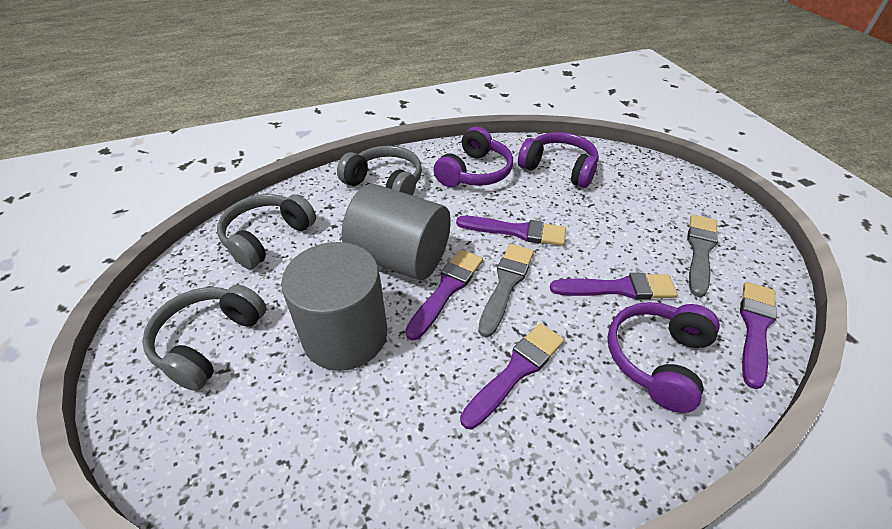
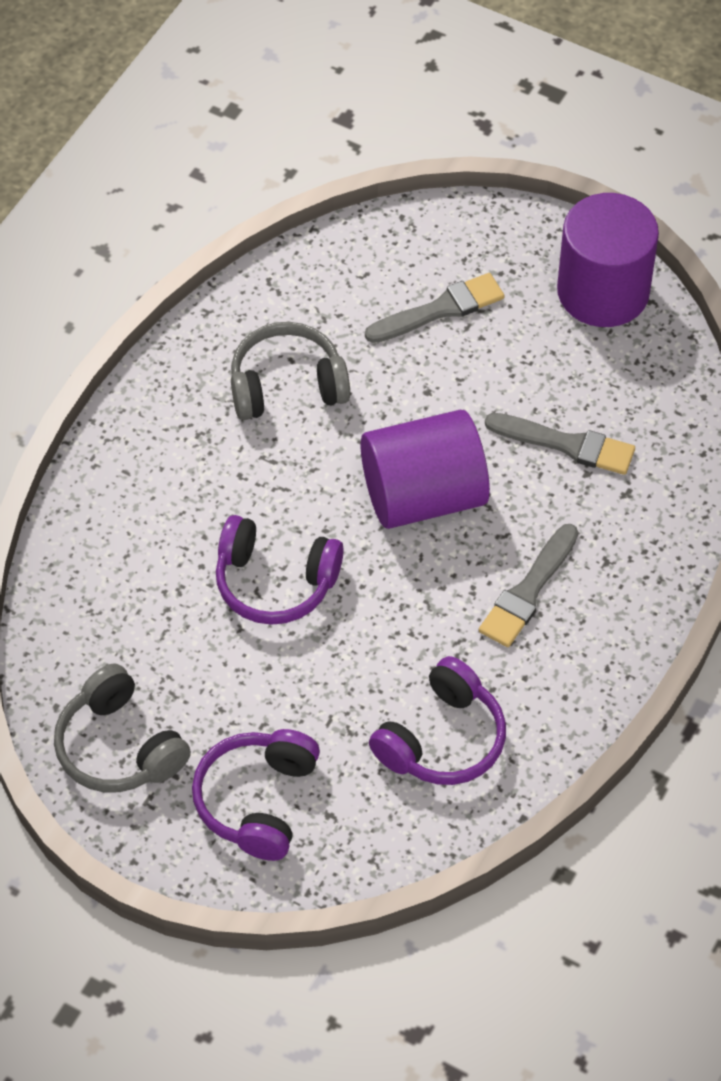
grey brush: [478,244,534,337] [687,215,718,297] = 2 -> [365,273,505,343] [479,524,578,647] [485,413,635,475] = 3
grey cylinder: [281,242,387,371] [342,184,451,280] = 2 -> none = 0
grey headphones: [142,285,266,391] [217,194,316,269] [337,146,422,196] = 3 -> [54,664,191,792] [231,322,350,420] = 2
purple brush: [405,249,483,340] [456,216,566,246] [460,323,564,429] [550,273,678,299] [740,282,777,389] = 5 -> none = 0
purple cylinder: none = 0 -> [361,410,490,529] [557,193,659,327] = 2

